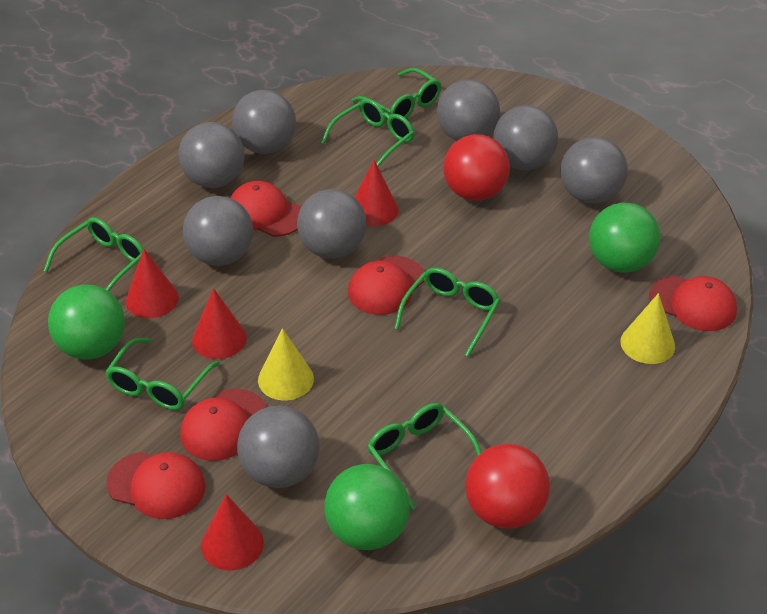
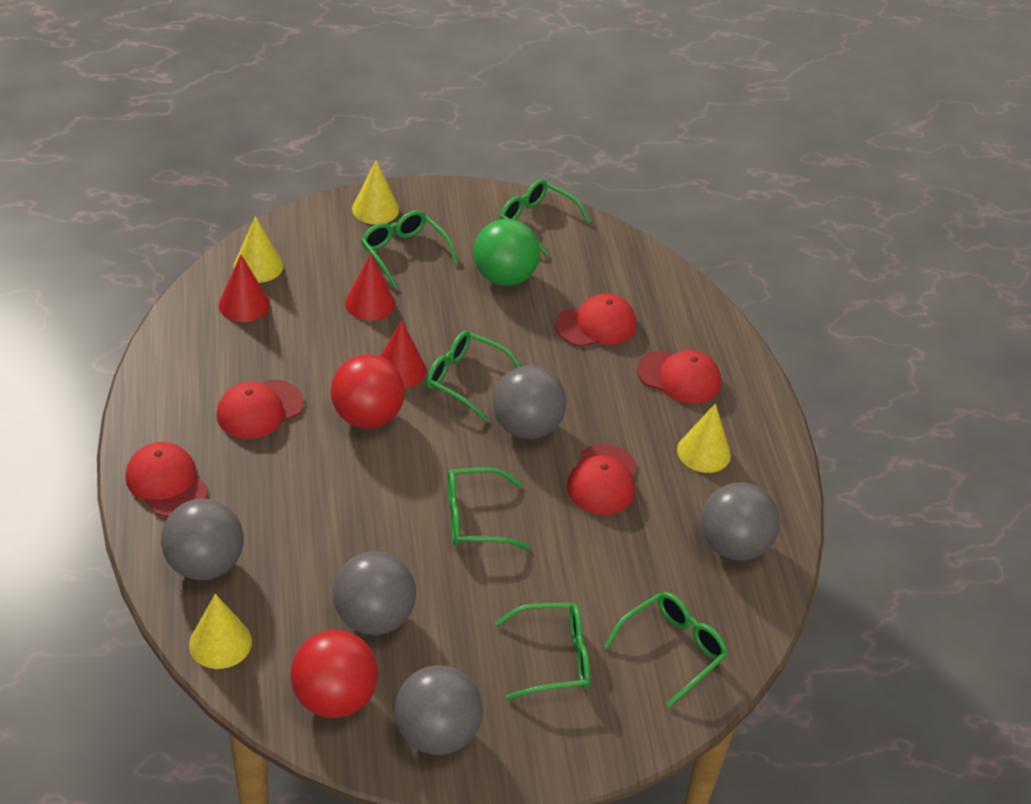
green ball: [48,285,125,360] [324,464,410,550] [589,202,660,273] = 3 -> [473,219,540,286] = 1
grey ball: [178,122,245,188] [183,196,253,266] [232,90,296,154] [237,405,319,488] [297,189,367,259] [437,79,500,141] [493,105,558,170] [560,137,628,204] = 8 -> [161,499,244,580] [333,551,416,635] [394,665,483,755] [493,366,567,439] [701,482,780,561] = 5
red cone: [125,249,179,318] [192,288,247,359] [201,494,264,570] [355,160,399,226] = 4 -> [219,254,270,322] [345,253,395,321] [380,320,427,388] = 3
yellow cone: [258,328,314,400] [620,293,675,364] = 2 -> [189,594,252,669] [233,216,283,283] [352,160,399,224] [677,404,731,473] = 4

